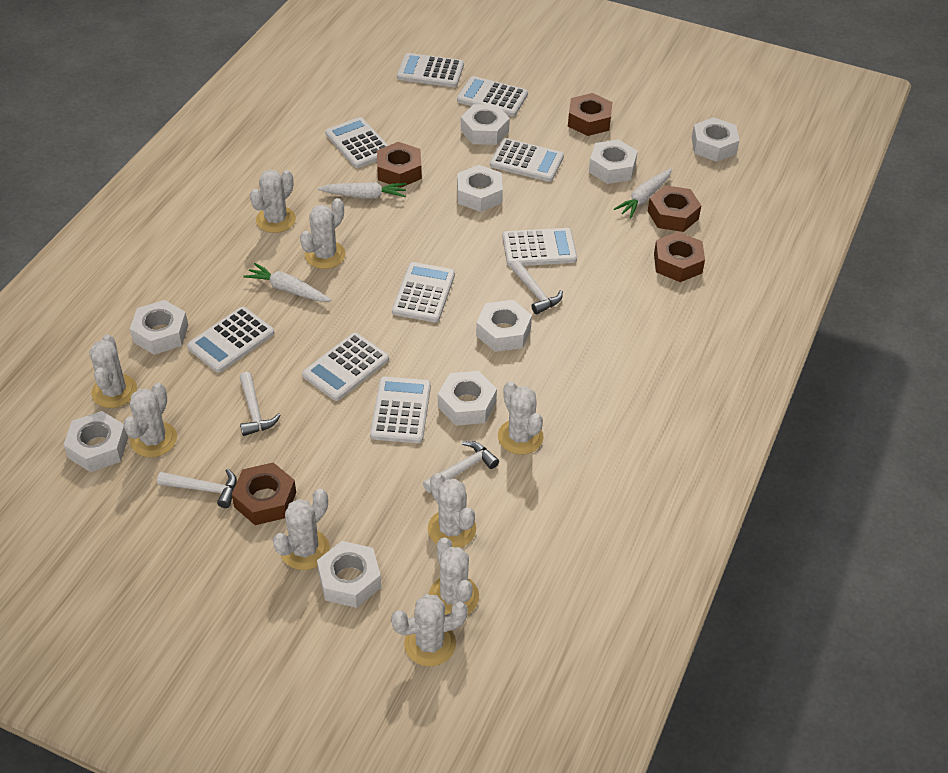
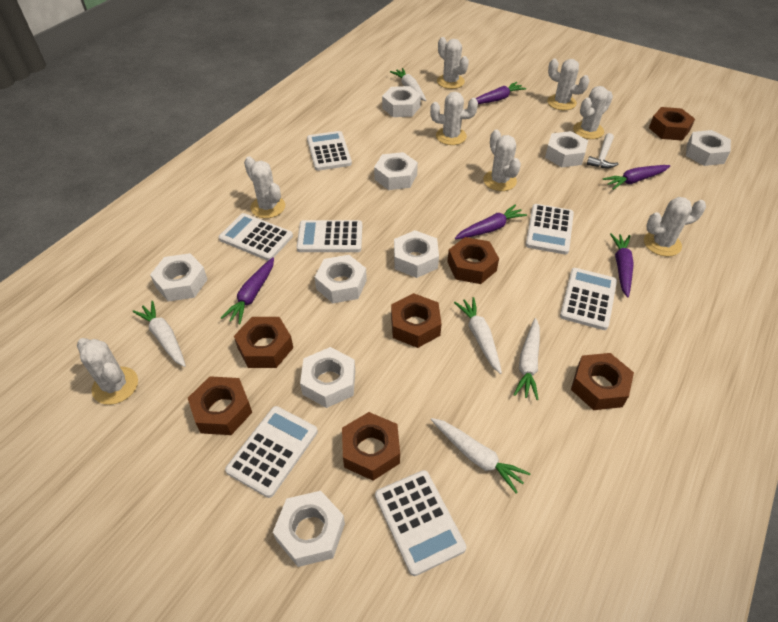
brown nut: [232,463,296,525] [377,142,422,188] [568,93,612,136] [648,185,701,232] [654,232,705,282] = 5 -> [188,376,252,435] [234,317,293,368] [342,412,400,481] [391,293,442,348] [447,237,499,284] [571,353,634,410] [649,107,695,141] = 7
purple carrot: none = 0 -> [221,257,274,324] [455,204,527,239] [476,82,526,104] [603,165,670,190] [610,233,634,298] = 5
white cactus: [89,334,137,408] [123,383,177,457] [250,169,296,233] [273,489,330,570] [300,198,346,269] [391,594,468,666] [428,473,476,548] [429,537,479,615] [498,381,544,455] = 9 -> [77,338,138,405] [244,156,285,218] [430,92,478,145] [437,37,469,89] [483,129,521,191] [547,58,590,110] [573,86,613,139] [644,197,706,256] = 8
white calculator: [187,307,274,373] [302,333,389,401] [325,117,389,168] [370,376,431,443] [392,262,455,323] [397,53,464,87] [457,76,528,117] [490,138,564,182] [502,228,577,266] = 9 -> [219,213,293,261] [225,406,318,498] [297,220,362,252] [307,131,352,171] [375,470,466,576] [526,204,574,255] [560,268,617,330] = 7
white carrot: [243,263,331,302] [317,182,406,199] [614,169,672,218] = 3 -> [132,301,186,367] [390,68,427,101] [431,418,531,494] [454,297,502,374] [514,318,540,400] = 5
white hammer: [157,469,237,508] [240,372,281,436] [423,441,499,493] [510,260,563,314] = 4 -> [587,133,619,168] = 1

